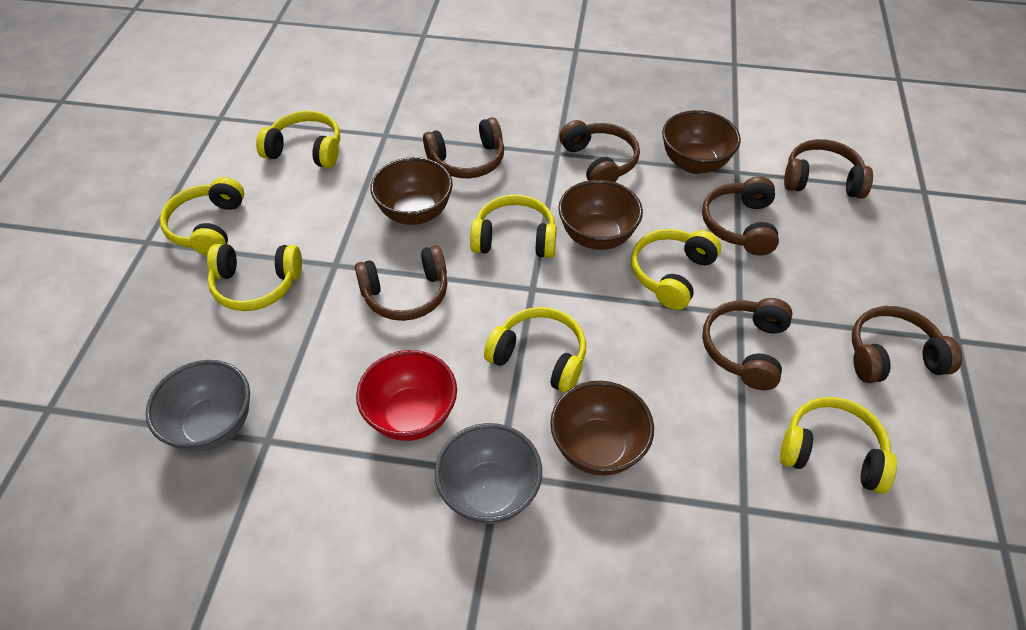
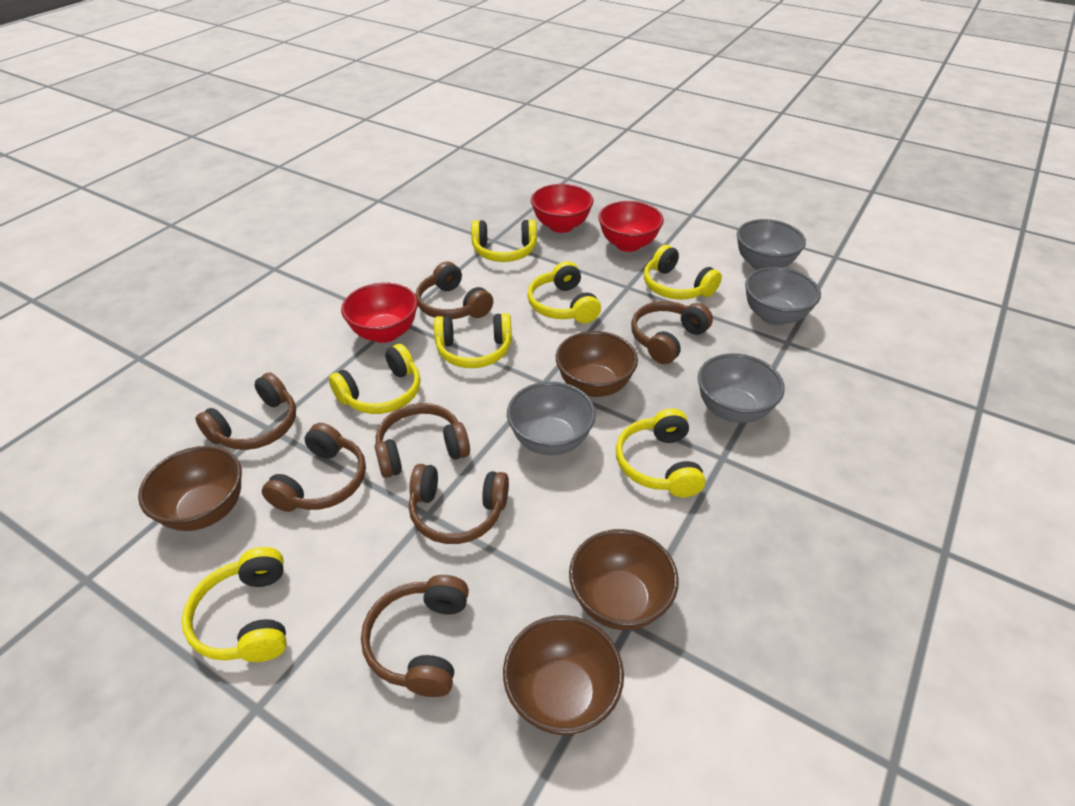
grey bowl: [146,360,250,452] [435,423,542,524] = 2 -> [507,381,596,455] [698,353,785,423] [737,219,806,270] [745,267,821,326] = 4
red bowl: [356,350,457,441] = 1 -> [341,282,418,343] [531,184,594,233] [598,201,664,252] = 3

